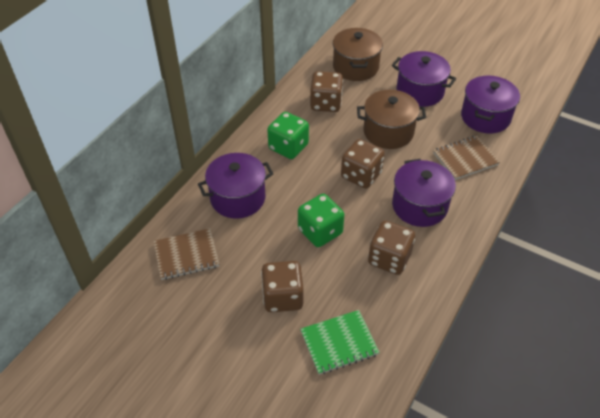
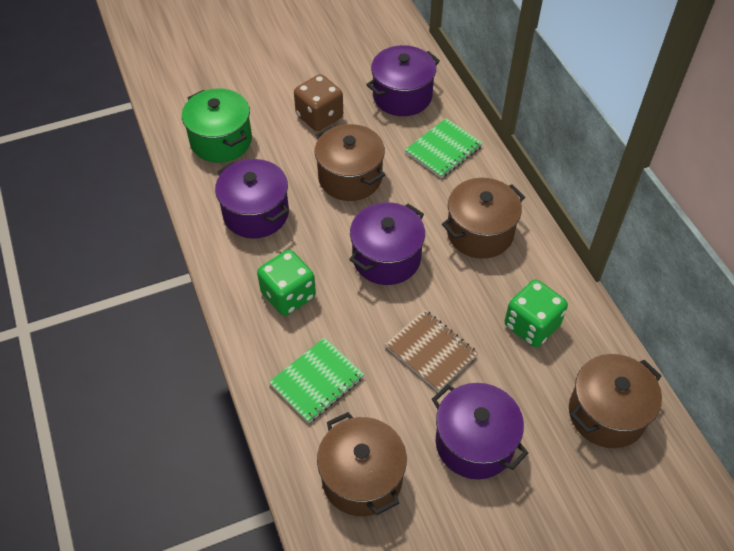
brown dice: [261,261,303,312] [310,71,343,112] [341,139,385,189] [368,221,415,275] = 4 -> [294,74,343,131] = 1
brown notebook: [153,228,220,280] [433,136,500,180] = 2 -> [385,309,478,392] = 1
brown pot: [333,28,383,81] [357,90,426,149] = 2 -> [315,124,385,201] [317,412,407,516] [442,178,525,259] [569,354,662,448] = 4
green notebook: [300,310,380,375] = 1 -> [269,337,364,423] [405,118,483,178] = 2
green pot: none = 0 -> [182,88,252,163] = 1

